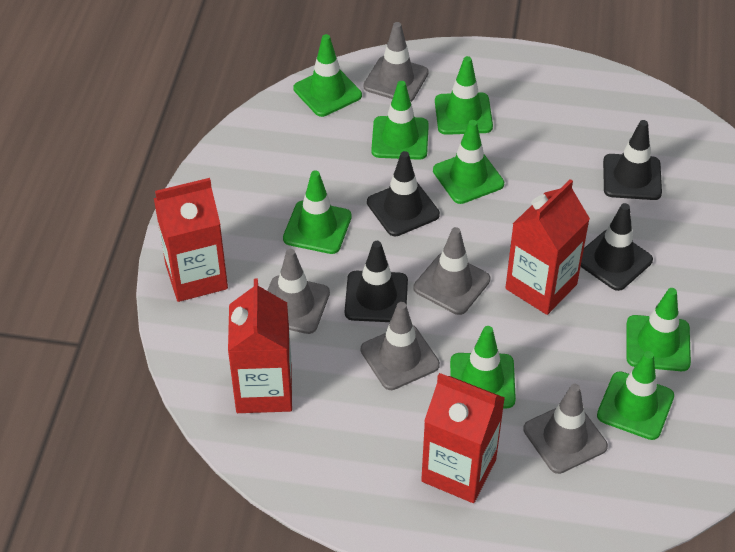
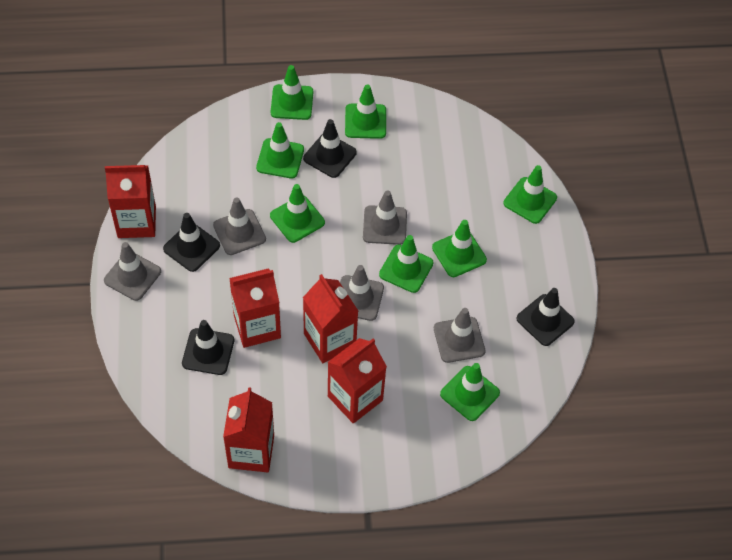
red carton: [154,178,228,302] [228,279,292,413] [421,373,505,503] [505,179,590,315] = 4 -> [105,165,156,238] [223,387,274,472] [229,268,281,348] [303,274,358,363] [328,338,387,424] = 5

